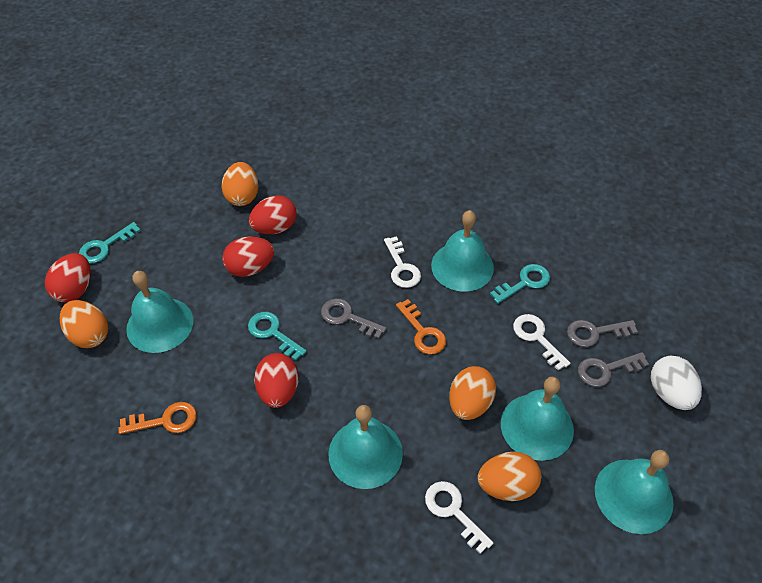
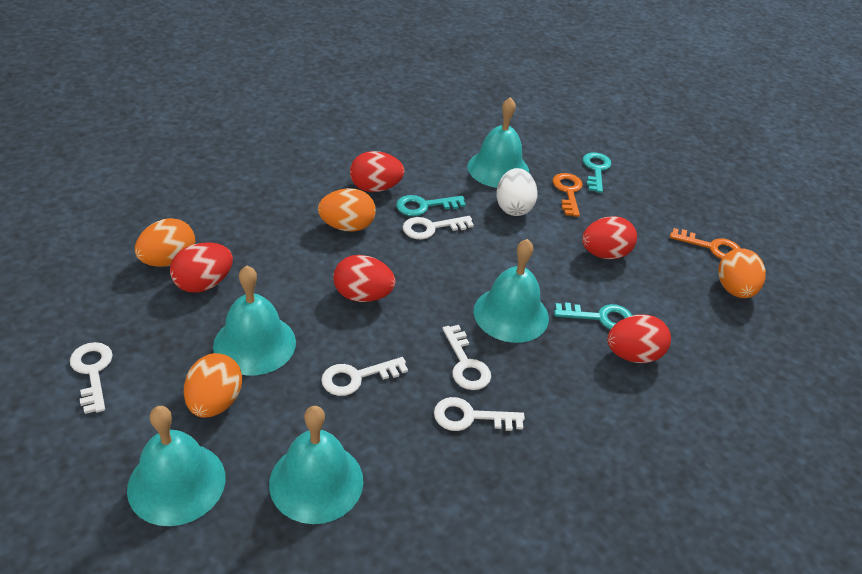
grey key: [321,298,386,339] [567,320,638,347] [578,352,649,387] = 3 -> none = 0
red egg: [45,253,91,303] [222,236,274,277] [249,195,297,234] [254,353,299,408] = 4 -> [170,242,233,293] [333,255,396,302] [350,151,405,192] [582,216,637,259] [607,314,671,363] = 5
white key: [384,236,421,288] [425,481,493,554] [513,314,570,371] = 3 -> [70,342,113,414] [321,357,408,396] [403,216,474,240] [434,397,525,431] [442,325,491,390] = 5

